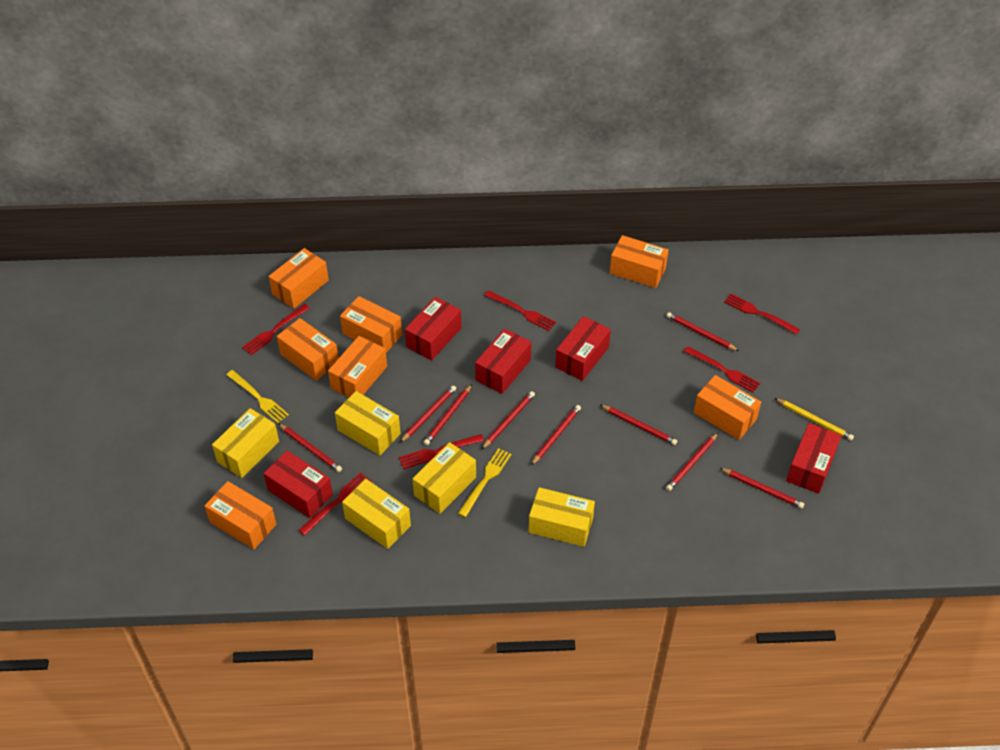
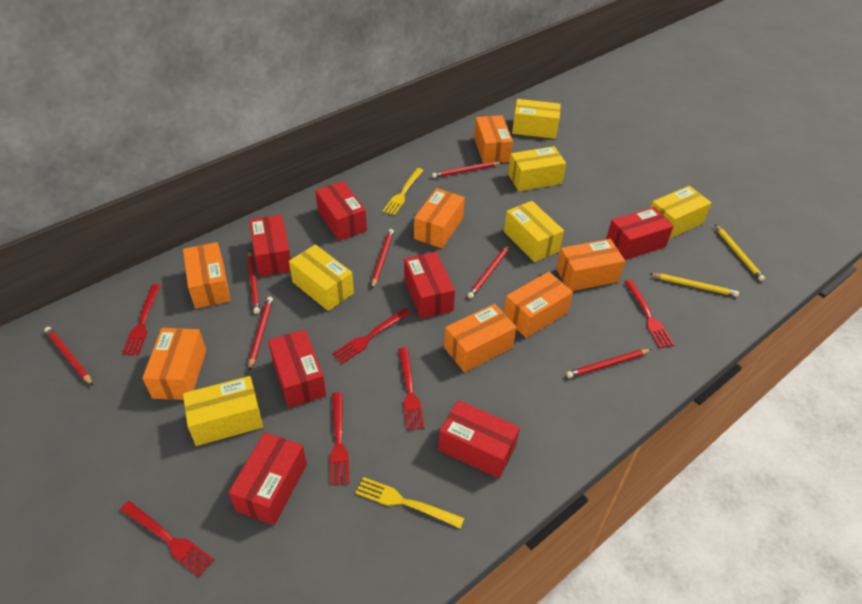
red box: [264,450,333,518] [405,297,462,361] [475,329,531,394] [555,316,611,381] [786,423,842,494] = 5 -> [228,432,307,525] [249,215,291,277] [268,329,326,408] [315,181,367,241] [404,252,455,319] [438,400,520,478] [606,207,674,260] = 7
red pencil: [278,423,342,472] [400,385,456,443] [423,384,472,445] [482,391,535,449] [531,405,581,465] [601,405,677,445] [666,433,718,491] [667,312,739,351] [720,468,804,509] = 9 -> [44,327,93,385] [248,251,260,314] [249,297,273,371] [371,229,394,289] [432,161,502,178] [467,245,510,298] [566,349,652,378] = 7
yellow box: [212,408,279,478] [335,391,401,456] [342,479,411,549] [412,442,476,514] [529,487,595,547] = 5 -> [183,376,263,446] [289,244,354,311] [504,201,564,262] [508,146,566,191] [512,99,561,139] [651,186,712,239] = 6
yellow pencil: [775,398,854,441] = 1 -> [649,273,739,297] [715,224,765,281] = 2

